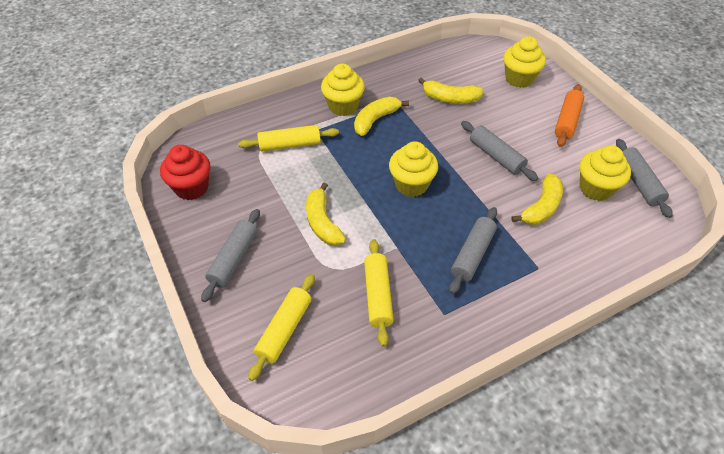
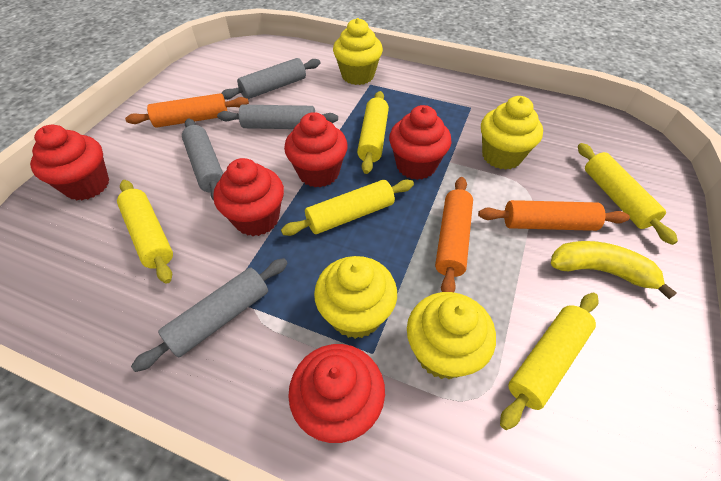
orange rolling pin: [555,84,584,147] = 1 -> [125,93,249,128] [435,177,473,292] [478,200,630,231] = 3
red cupcake: [160,145,211,200] = 1 -> [30,125,109,200] [213,158,284,236] [284,112,348,188] [288,344,385,443] [389,105,451,180] = 5
yellow banana: [306,183,346,246] [354,97,409,136] [418,77,484,104] [511,174,563,225] = 4 -> [551,241,677,299] = 1
yellow rolling pin: [238,125,339,152] [248,274,315,381] [364,239,394,347] = 3 -> [117,180,173,284] [281,179,414,236] [357,91,389,174] [500,293,598,430] [578,143,678,245] = 5

